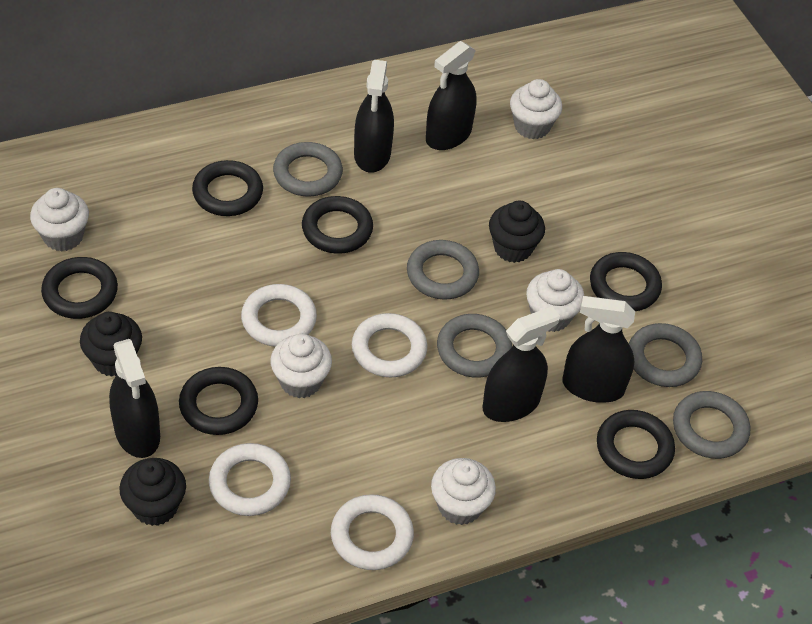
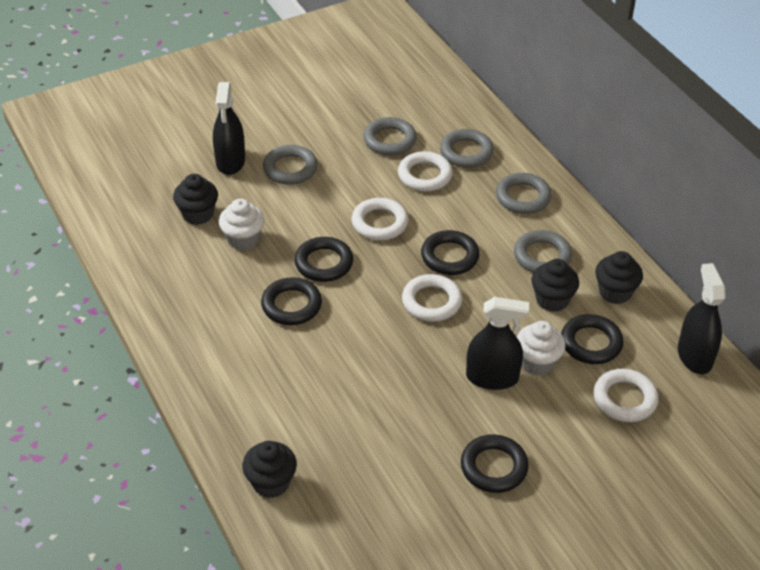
black cupcake: [80,312,142,377] [119,458,186,526] [489,201,545,263] = 3 -> [173,174,218,225] [242,441,297,498] [532,259,579,312] [595,251,643,304] = 4
black ring: [41,257,118,319] [179,367,258,435] [192,160,263,216] [302,196,373,254] [590,252,662,311] [597,410,675,479] = 6 -> [261,277,322,325] [295,237,353,282] [421,230,479,275] [461,434,529,493] [561,314,624,364] = 5
black spray bottle: [109,339,160,458] [354,60,394,173] [426,41,477,150] [482,306,560,422] [562,296,635,403] = 5 -> [213,82,245,175] [466,297,529,390] [678,263,726,374] = 3
white cupcake: [30,188,89,251] [270,334,332,398] [431,458,496,525] [510,79,562,139] [526,269,584,332] = 5 -> [219,199,264,250] [517,321,565,375] = 2

